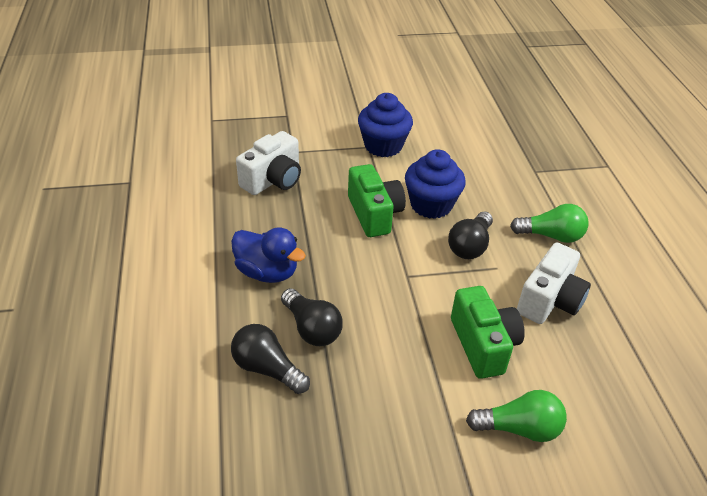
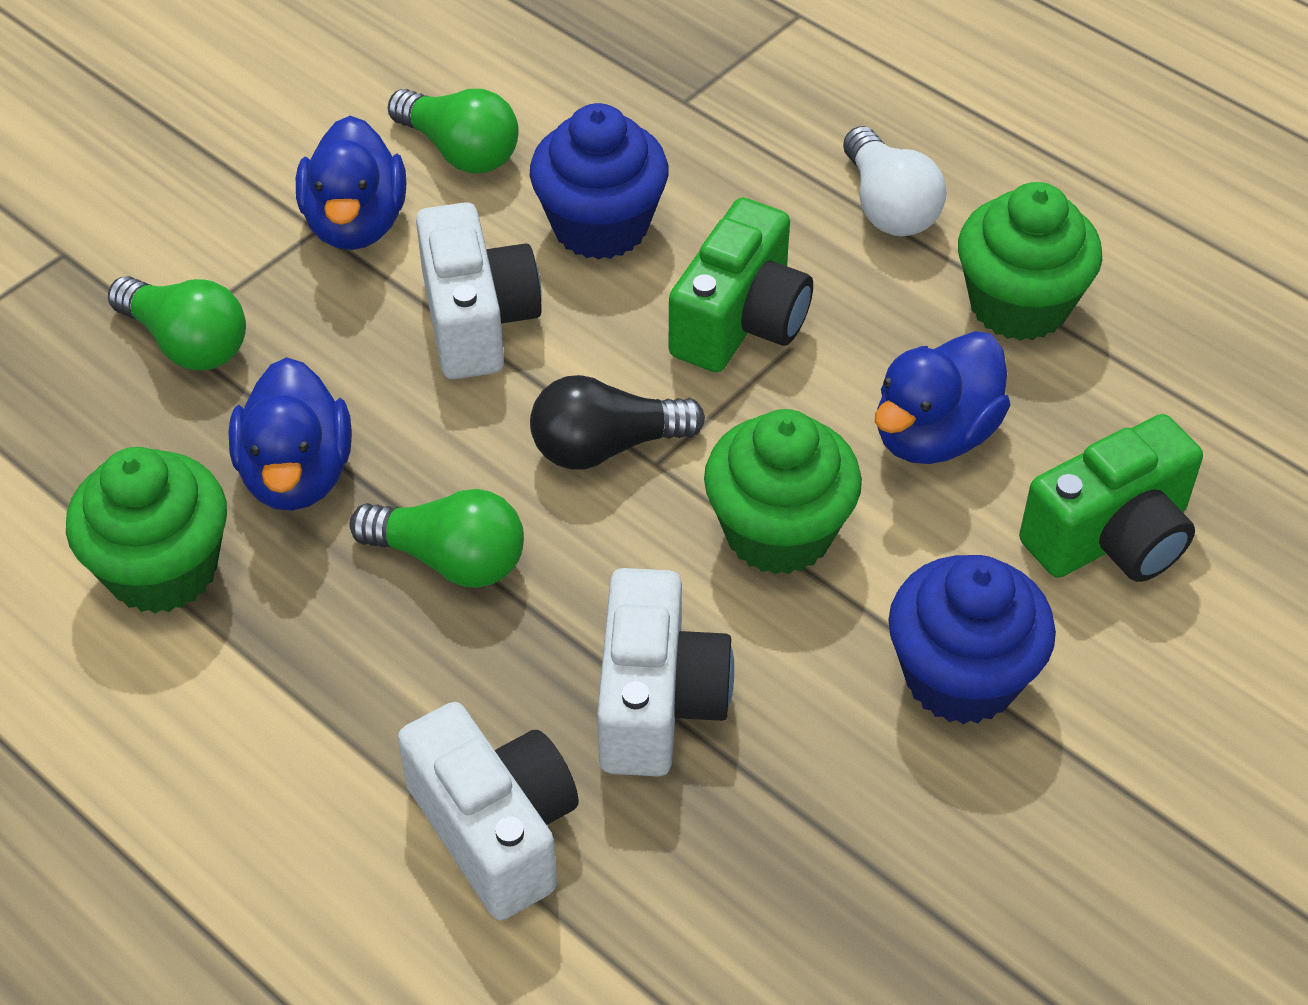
black light bulb: [231,324,310,394] [281,288,343,346] [448,211,493,259] = 3 -> [530,375,705,470] = 1
blue duck: [231,227,306,283] = 1 -> [228,357,352,511] [296,116,406,250] [875,331,1010,464] = 3
green cupcake: none = 0 -> [66,447,227,613] [704,409,862,574] [958,182,1102,341] = 3
green light bulb: [466,390,567,442] [510,204,589,243] = 2 -> [108,276,246,371] [349,489,524,588] [388,89,518,174] = 3
white camera: [236,131,301,195] [517,243,591,324] = 2 -> [398,702,579,920] [416,202,542,379] [597,568,734,776] = 3
white light bulb: none = 0 -> [843,126,947,236] = 1

